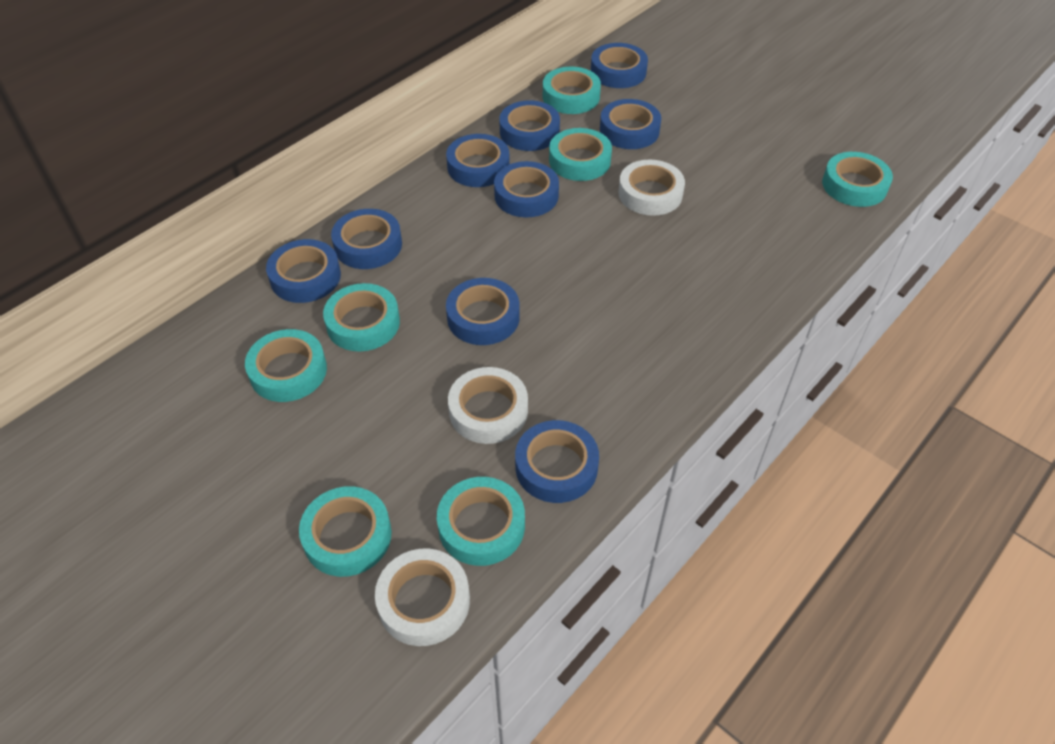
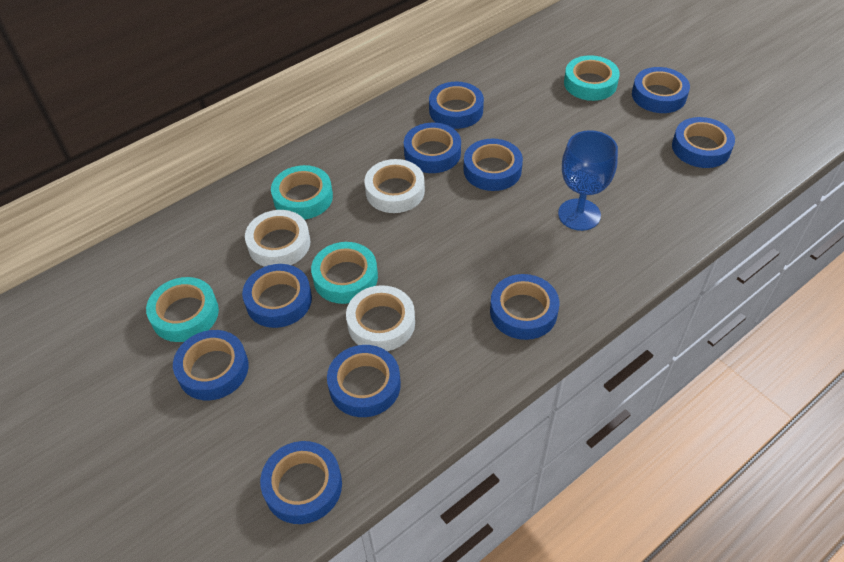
blue goblet: none = 0 -> [558,130,618,231] = 1
blue tape: [266,239,341,303] [331,209,402,269] [446,134,510,187] [446,278,520,345] [494,161,559,217] [499,100,560,151] [515,420,599,503] [591,43,648,88] [600,99,661,149] = 9 -> [173,330,249,400] [242,264,312,328] [260,441,342,524] [327,345,401,417] [404,123,461,173] [429,82,484,129] [464,139,523,191] [490,274,559,340] [632,67,690,113] [672,117,735,168] = 10
turquoise tape: [245,329,327,402] [299,486,392,577] [323,283,400,351] [437,477,525,566] [543,67,601,114] [549,128,612,181] [822,152,893,207] = 7 -> [146,277,219,342] [271,165,333,219] [311,242,378,304] [564,55,620,101] = 4

